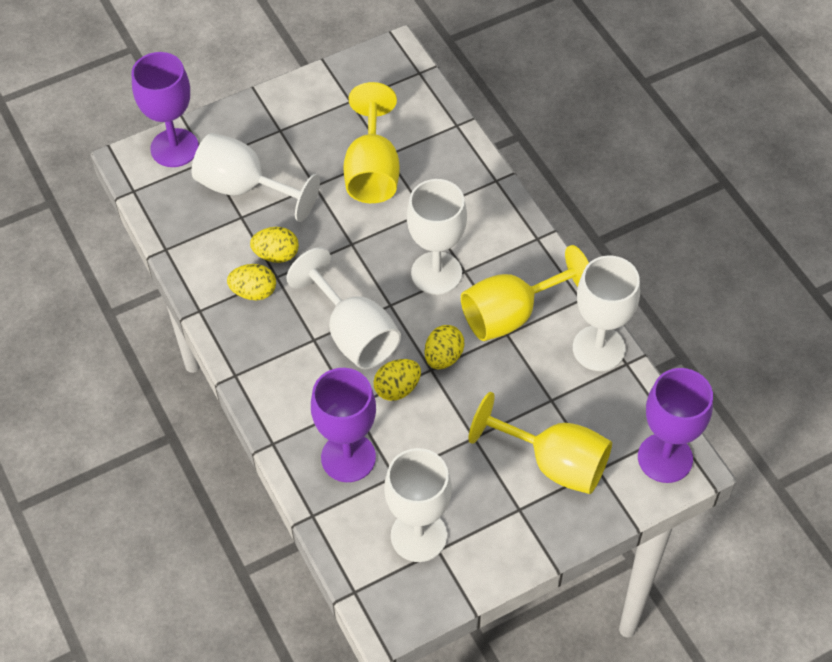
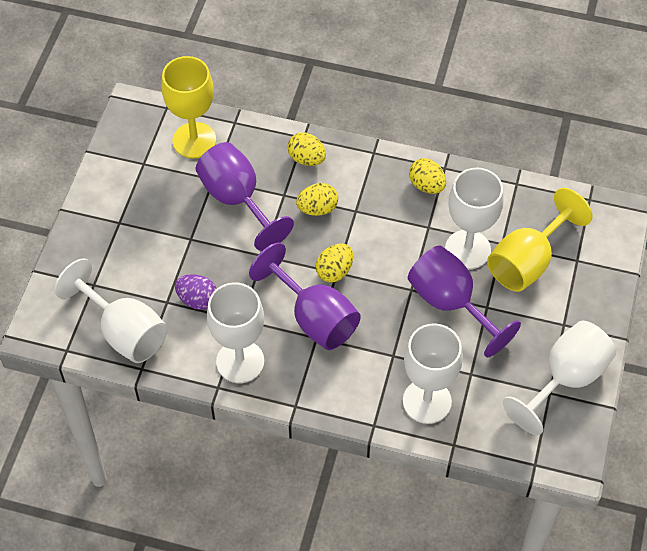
purple egg: none = 0 -> [175,274,217,310] = 1
yellow goblet: [344,82,400,203] [461,245,589,341] [468,392,612,494] = 3 -> [162,56,216,158] [487,188,593,292] = 2

